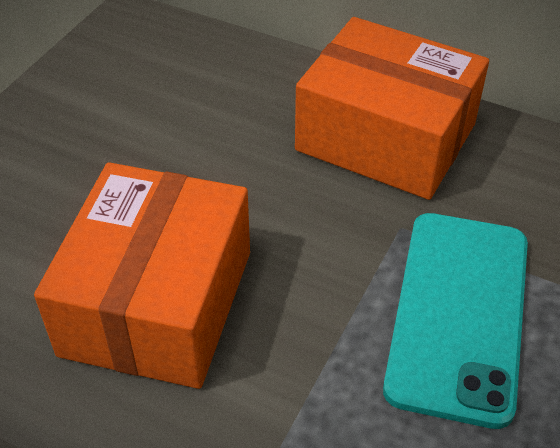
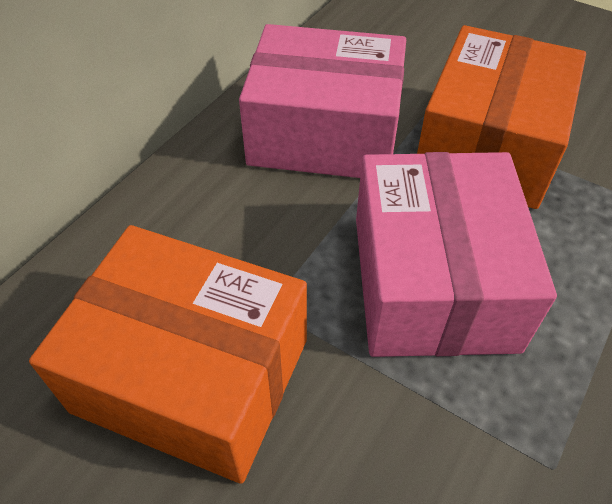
pink box: none = 0 -> [239,24,406,178] [356,152,557,357] = 2
turquoise phone: [383,213,528,429] = 1 -> none = 0

